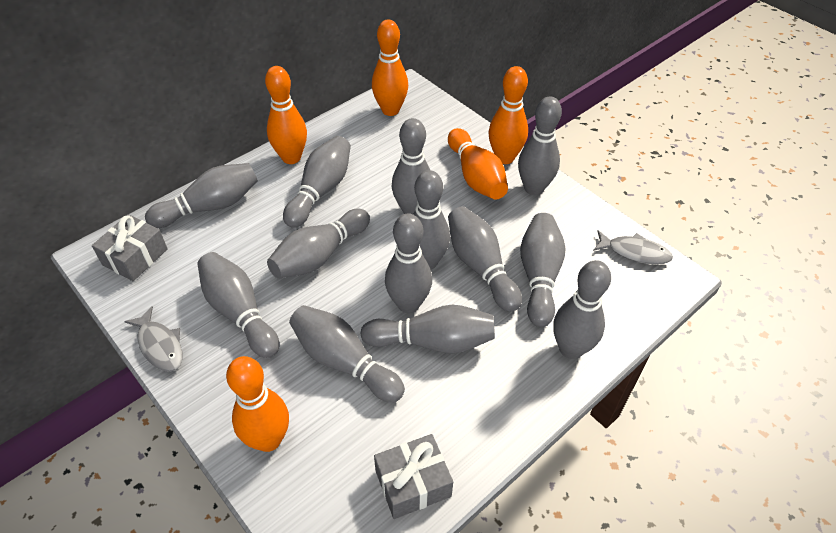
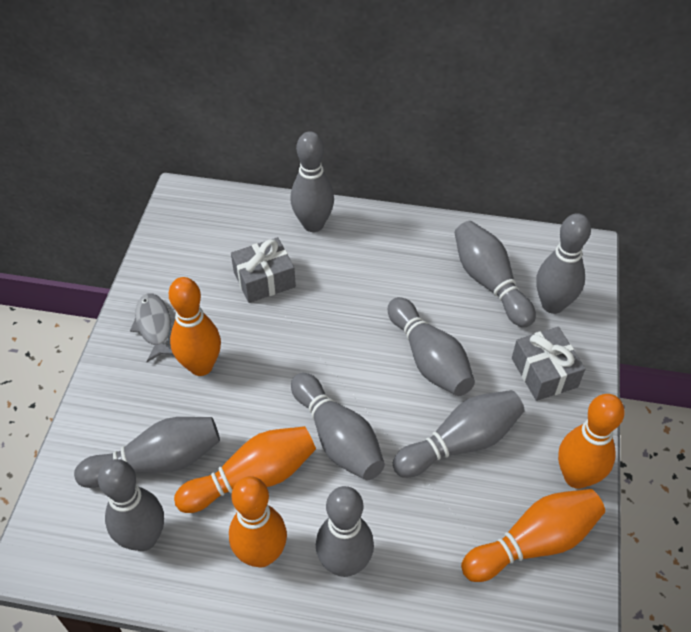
grey bowling pin: [145,163,258,228] [197,252,279,358] [267,209,370,278] [283,136,351,228] [289,305,405,403] [360,305,495,354] [385,213,432,313] [392,118,430,214] [413,170,450,270] [448,206,522,312] [518,96,562,195] [520,213,566,327] [553,260,611,359] = 13 -> [74,417,220,488] [98,459,164,551] [290,131,334,232] [291,373,385,480] [316,486,374,577] [388,297,475,396] [393,390,525,478] [455,221,536,328] [536,213,591,314] = 9
grey fish: [124,307,182,372] [593,230,673,265] = 2 -> [130,293,173,362] = 1

